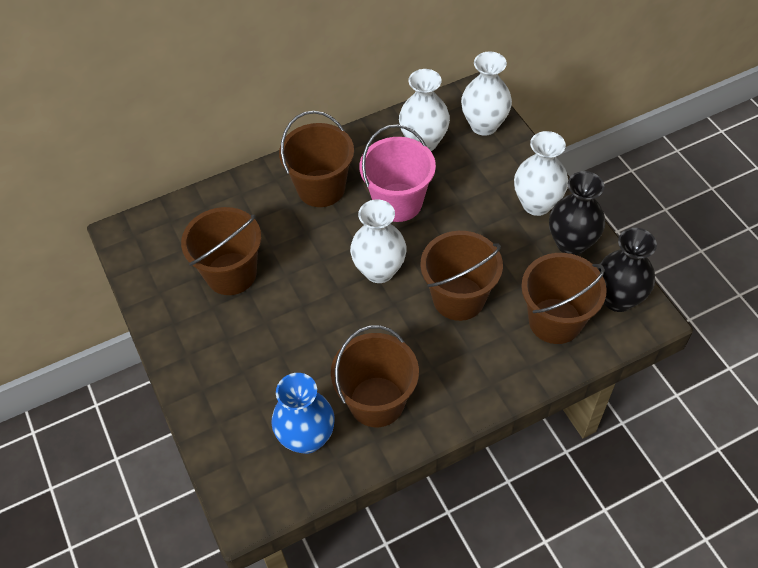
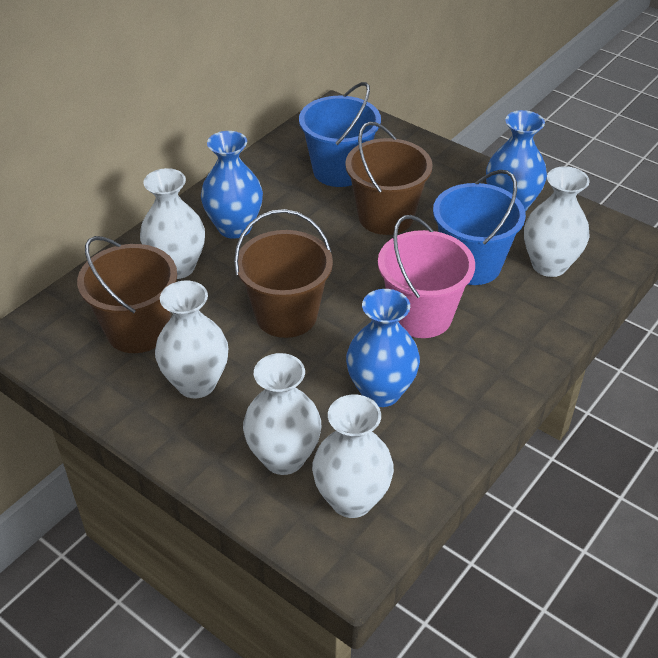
black vase: [549,171,605,255] [597,228,657,312] = 2 -> none = 0
blue bucket: none = 0 -> [299,82,381,187] [433,170,526,285] = 2
blue vase: [271,373,335,454] = 1 -> [201,131,263,239] [346,289,420,407] [486,110,547,212] = 3
brown bucket: [181,207,261,295] [279,111,354,207] [331,325,419,427] [420,231,503,321] [521,253,607,344] = 5 -> [77,236,177,353] [234,209,333,338] [345,122,433,235] = 3
white vase: [350,200,407,283] [399,69,450,151] [461,51,512,136] [514,131,568,216] = 4 -> [140,168,205,279] [155,280,228,398] [243,353,321,475] [312,394,394,518] [524,166,590,277] = 5

